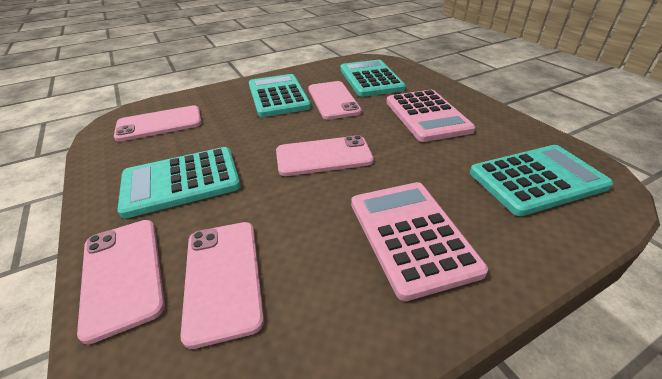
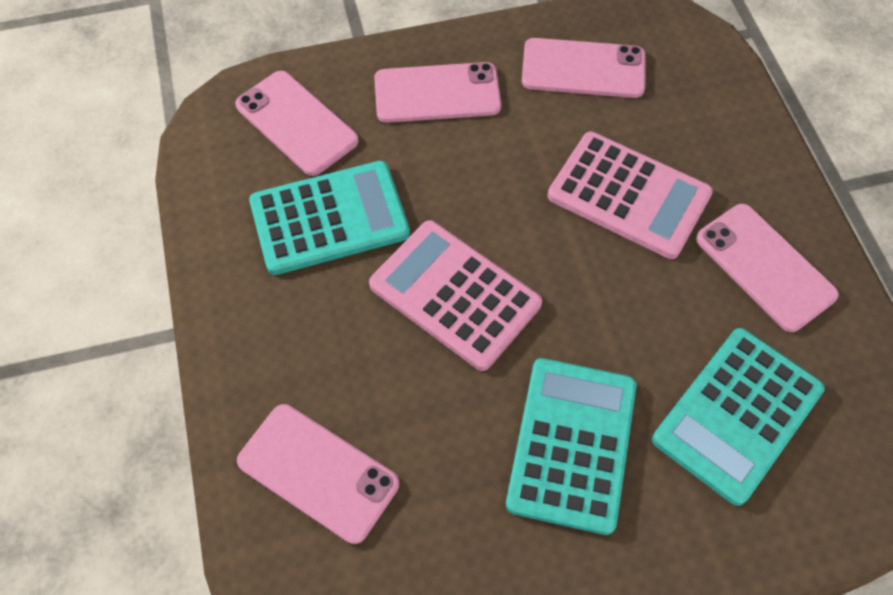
turquoise calculator: [118,147,241,219] [249,74,311,117] [340,60,406,97] [470,145,613,216] = 4 -> [249,161,410,275] [506,358,637,535] [652,328,825,506] = 3

